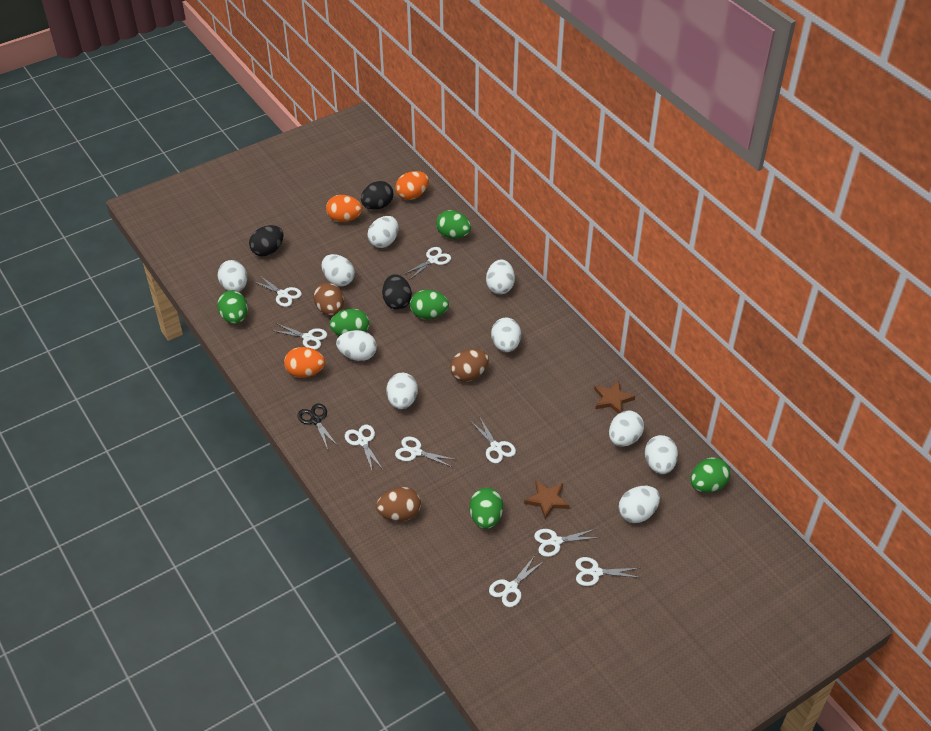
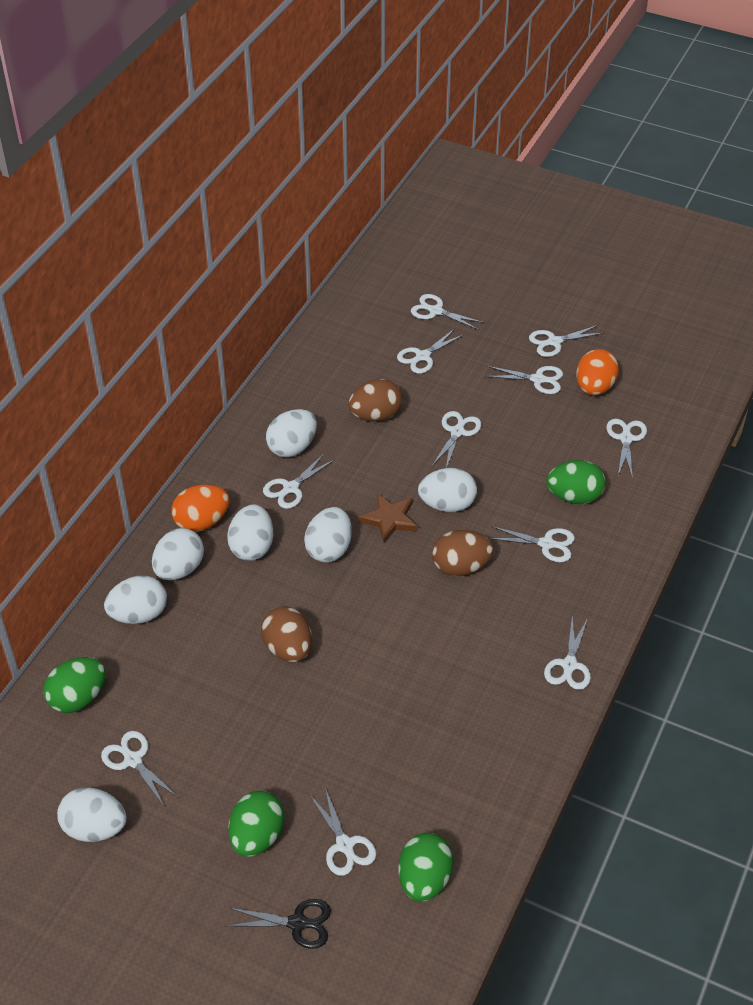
black egg: [249,225,284,256] [361,181,393,210] [382,274,412,310] = 3 -> none = 0
brown star: [524,480,570,519] [594,380,635,414] = 2 -> [358,493,418,543] = 1
green egg: [217,290,248,324] [329,309,370,336] [410,290,449,319] [436,210,471,239] [469,488,503,529] [690,457,730,493] = 6 -> [43,657,106,713] [228,791,284,857] [398,833,453,902] [547,460,606,504] = 4
orange egg: [284,347,325,378] [326,195,362,222] [395,171,429,200] = 3 -> [171,484,230,532] [576,349,619,395] = 2
white egg: [218,260,247,292] [322,254,355,286] [336,330,377,361] [367,216,399,248] [386,373,418,409] [486,259,515,294] [491,317,521,352] [609,410,644,447] [619,486,660,523] [645,435,678,474] = 10 -> [57,787,127,842] [104,575,167,624] [152,528,204,580] [227,504,273,561] [266,409,317,457] [304,507,352,563] [418,468,477,512] = 7
white scissors: [253,275,302,307] [271,323,327,350] [345,425,382,473] [395,437,457,467] [404,247,451,279] [470,416,516,463] [489,557,544,607] [534,529,600,557] [575,557,642,586] = 9 -> [101,731,179,806] [263,454,334,509] [309,788,376,876] [397,329,463,374] [411,294,484,330] [432,411,482,468] [485,366,563,394] [488,526,575,562] [529,325,604,357] [544,616,591,690] [606,419,647,479] = 11

